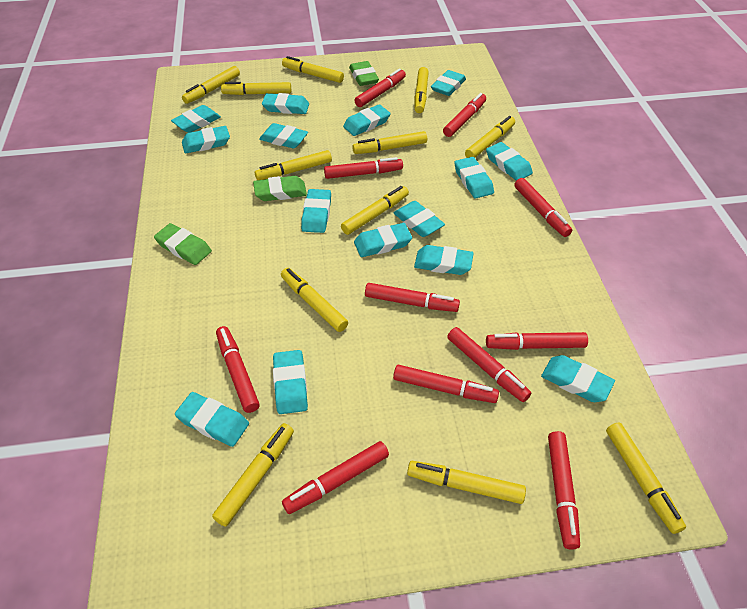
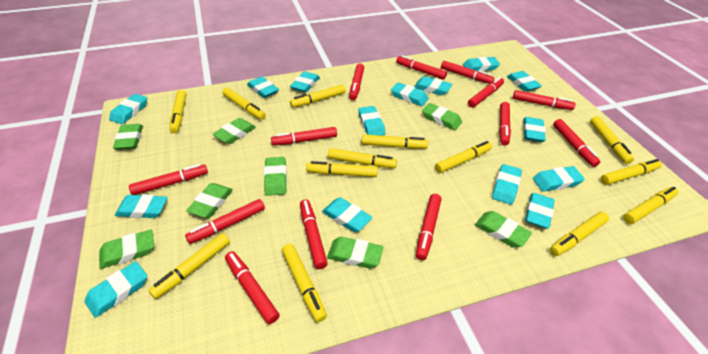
green eraser: [154,223,212,265] [253,176,307,201] [349,61,379,86] = 3 -> [99,230,154,269] [113,124,143,150] [186,183,233,218] [212,118,256,144] [264,157,287,196] [327,237,383,269] [422,103,462,130] [475,211,532,248] = 8
red marker: [216,326,260,413] [282,441,389,514] [324,157,403,179] [355,69,406,107] [365,283,460,312] [393,365,499,403] [443,93,486,137] [447,327,531,402] [486,332,588,350] [514,178,572,237] [548,431,580,549] = 11 -> [129,164,208,195] [185,199,265,244] [225,251,280,324] [271,127,337,145] [300,199,328,269] [349,64,364,100] [396,55,447,79] [416,194,442,260] [441,61,494,84] [468,77,504,108] [499,102,511,146] [513,90,575,110] [553,119,600,167] = 13
yellow marker: [182,66,240,104] [212,423,294,527] [221,82,291,95] [255,150,332,180] [281,268,348,332] [282,56,344,83] [341,186,409,235] [352,131,427,154] [407,461,526,504] [414,67,429,113] [465,116,515,158] [606,422,686,534] = 12 -> [148,233,230,299] [169,90,186,133] [222,88,266,120] [282,244,327,322] [290,84,346,108] [306,161,378,177] [328,148,397,168] [362,134,429,149] [435,141,492,173] [550,212,609,256] [590,116,634,164] [601,159,662,185] [623,187,678,224] = 13

